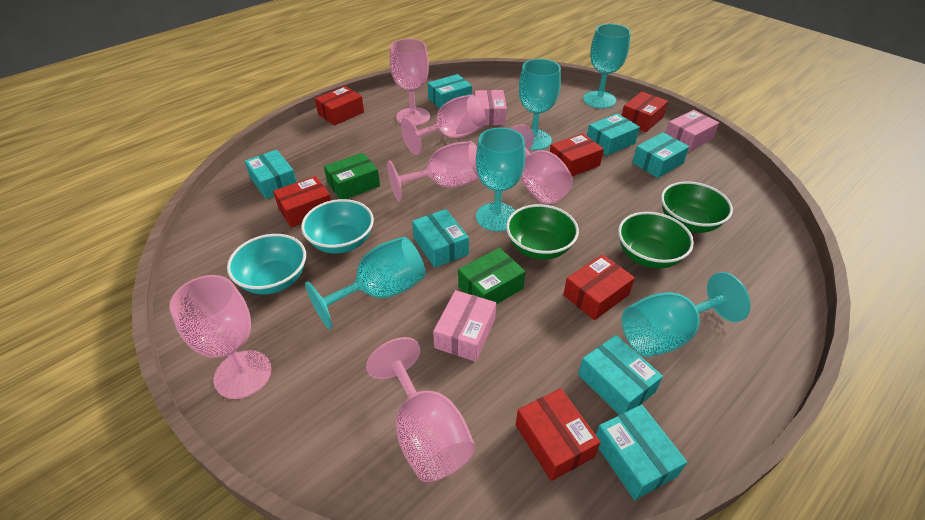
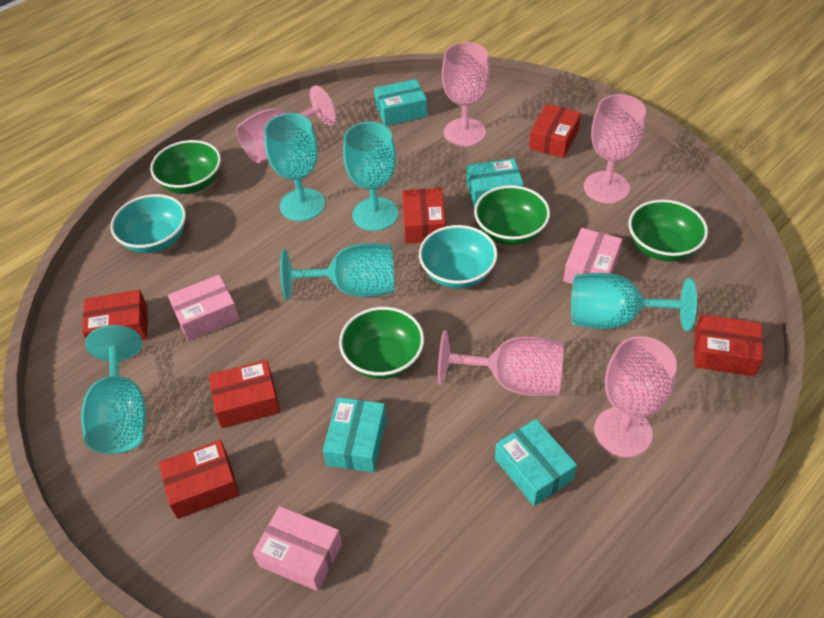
green bowl: [506,204,579,260] [618,212,694,268] [661,181,733,233] = 3 -> [150,140,221,194] [339,307,424,379] [474,185,550,245] [629,199,708,261] = 4
green box: [324,153,380,199] [458,248,526,304] = 2 -> none = 0
pink goblet: [169,275,272,399] [366,337,476,482] [387,141,479,201] [390,39,430,126] [401,94,486,155] [509,125,573,204] = 6 -> [236,85,337,163] [438,330,564,397] [442,42,490,147] [584,94,646,203] [594,336,677,457] = 5
turquoise box: [245,150,297,199] [412,209,469,268] [428,74,472,109] [578,335,663,415] [587,113,640,156] [596,405,687,500] [632,132,689,178] = 7 -> [323,397,387,472] [374,79,427,126] [466,159,524,208] [495,419,577,506] = 4

